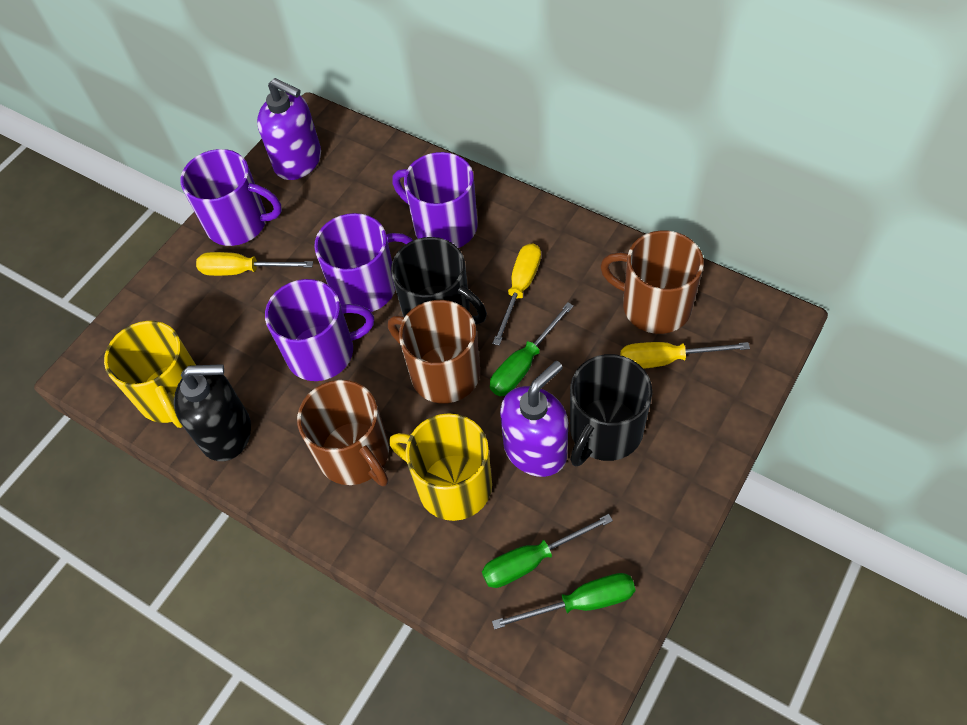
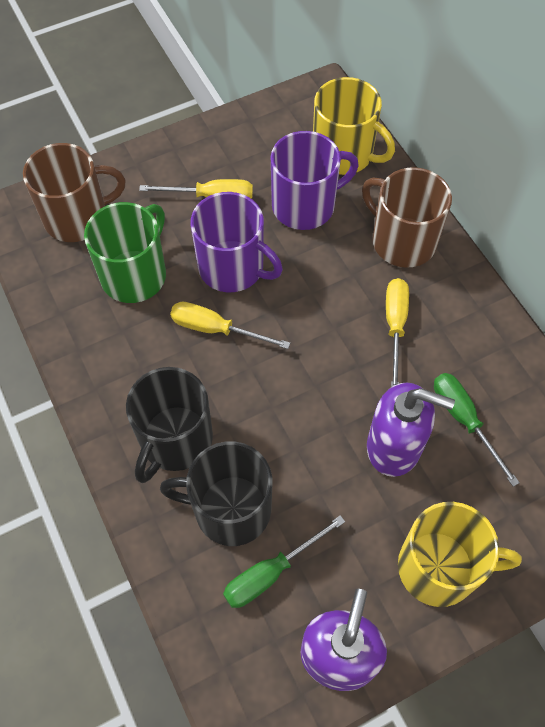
black soap dispenser: [174,364,251,461] = 1 -> none = 0
brown mug: [297,380,389,486] [388,300,480,403] [600,230,704,334] = 3 -> [23,143,126,242] [362,167,452,268] = 2
green mug: none = 0 -> [84,202,166,303] = 1
green screwdriver: [482,514,613,588] [490,302,574,396] [492,573,636,630] = 3 -> [223,515,345,608] [434,373,520,487] = 2
purple mug: [180,149,282,246] [265,279,374,381] [314,213,413,312] [392,152,478,248] = 4 -> [190,192,283,292] [271,131,359,230] = 2

